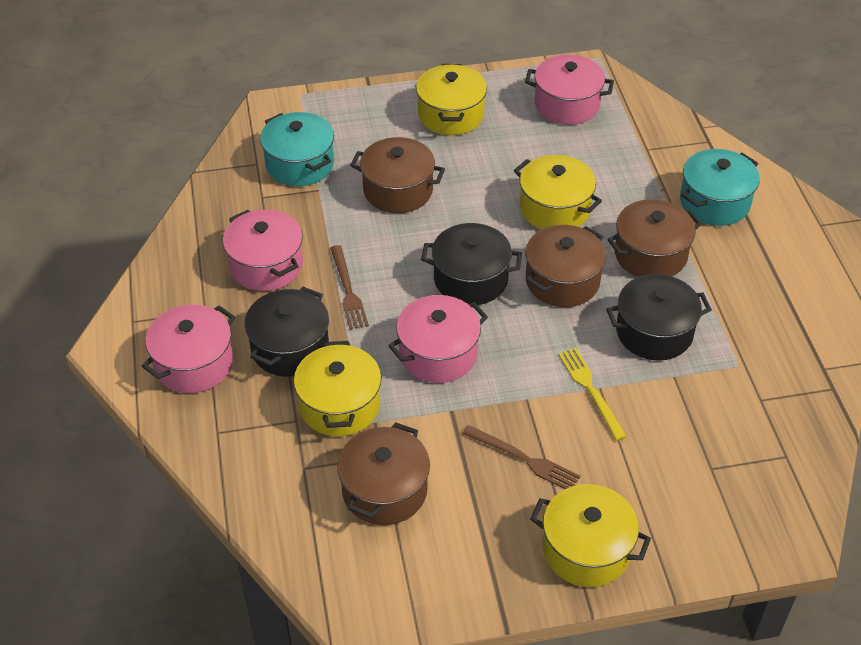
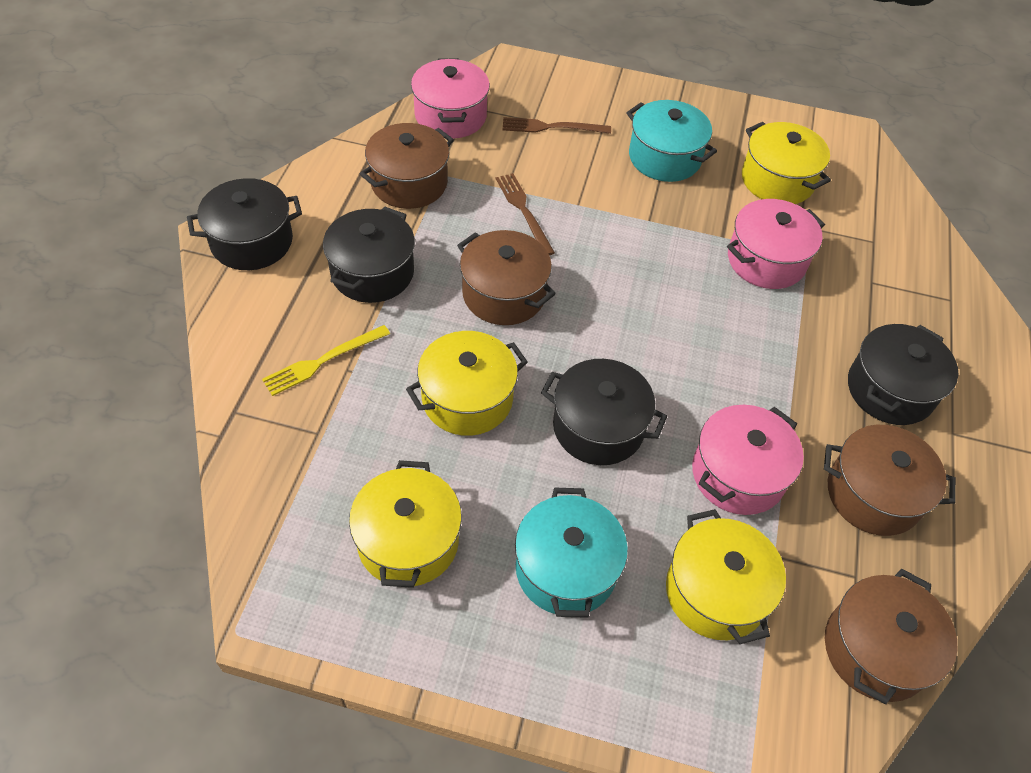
black pot: [244,287,329,377] [421,223,522,305] [606,274,712,361] = 3 -> [187,178,302,270] [323,207,415,303] [541,359,667,465] [848,324,958,425] = 4
pink pot: [142,305,235,393] [223,210,303,291] [388,295,488,383] [525,55,614,125] = 4 -> [411,58,490,139] [692,405,804,515] [727,199,825,289] = 3

